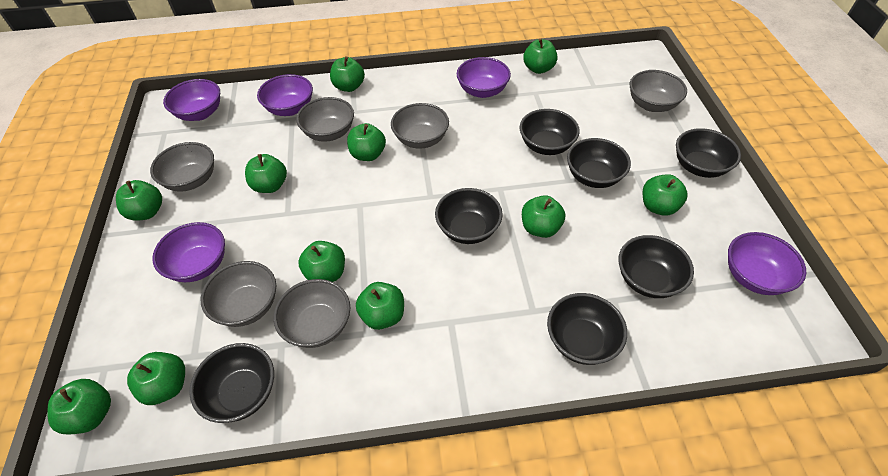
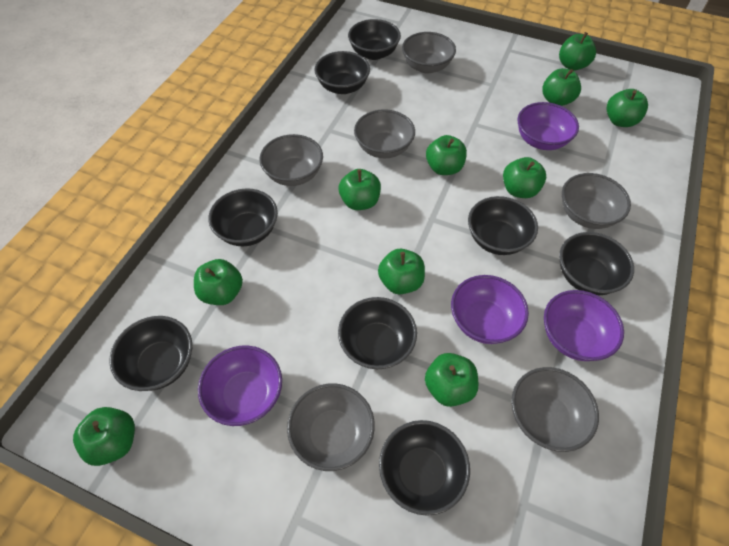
black bowl: [189,343,274,423] [435,188,503,244] [520,109,580,155] [547,293,627,365] [567,138,631,188] [619,235,694,298] [676,128,741,178] = 7 -> [109,316,192,391] [208,188,278,246] [314,51,370,94] [338,297,417,369] [348,19,401,60] [379,420,470,516] [468,196,538,255] [559,232,634,295] = 8
green apple: [48,379,111,435] [116,180,162,220] [127,352,185,405] [245,154,287,193] [298,241,345,282] [330,56,365,92] [347,123,386,161] [356,282,404,330] [522,195,565,238] [523,38,558,74] [643,174,688,216] = 11 -> [73,407,135,466] [194,259,243,305] [339,169,381,210] [378,249,425,294] [425,353,478,407] [426,135,467,175] [503,157,546,198] [542,68,581,106] [559,32,596,71] [607,89,648,127] = 10
purple bowl: [152,222,225,282] [163,79,220,121] [257,74,313,116] [457,57,511,98] [728,232,806,295] = 5 -> [198,345,282,426] [451,275,529,344] [517,102,579,150] [544,290,624,361] = 4

